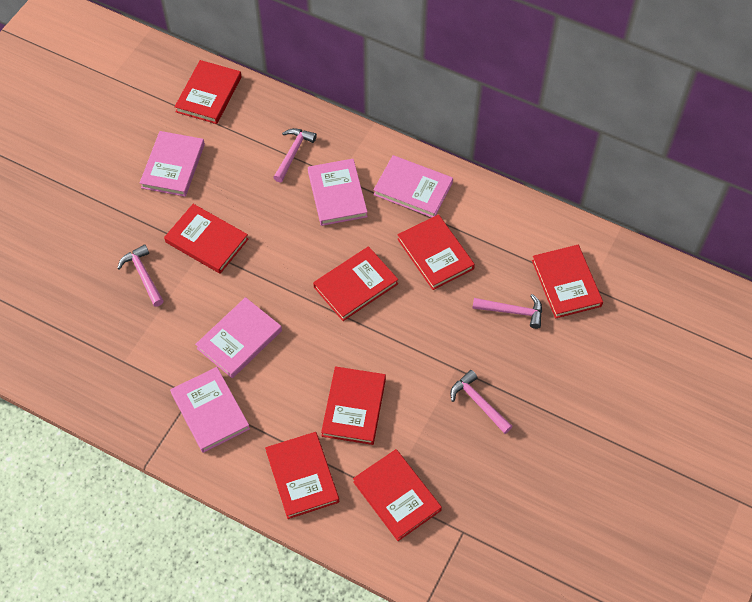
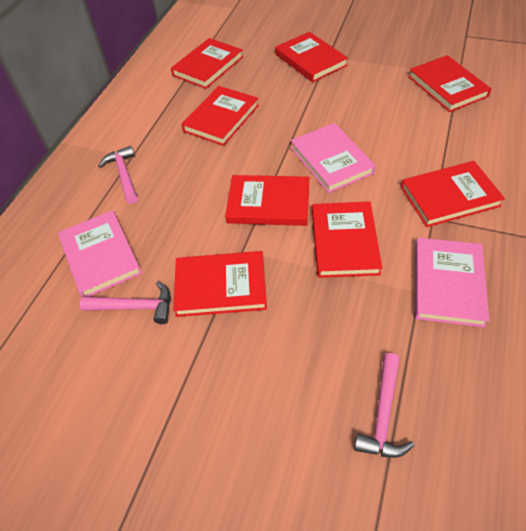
pink book: [140,131,205,197] [170,367,250,453] [195,297,282,378] [308,159,368,226] [373,155,453,217] = 5 -> [58,210,142,297] [291,123,376,193] [415,238,490,327] = 3
pink hammer: [117,244,164,307] [273,128,317,182] [450,370,513,434] [472,294,542,329] = 4 -> [80,281,171,324] [98,146,138,204] [354,353,414,458] = 3

